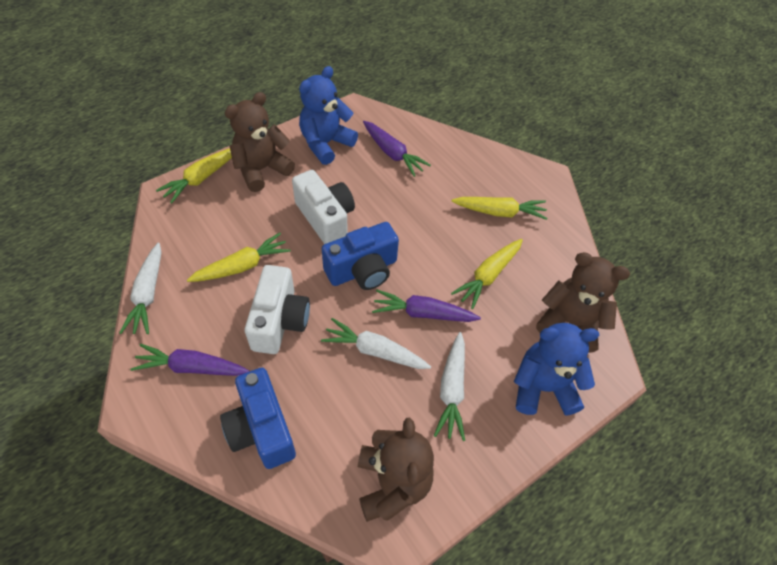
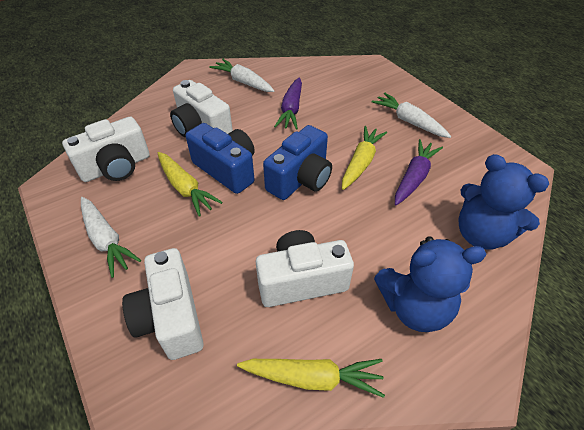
brown teddy bear: [225,92,295,192] [358,418,434,522] [536,252,630,353] = 3 -> none = 0
purple carrot: [130,344,250,376] [363,121,431,177] [372,289,481,322] = 3 -> [274,78,302,130] [395,139,443,205] = 2
white camera: [245,265,310,354] [292,170,355,244] = 2 -> [62,117,150,182] [122,248,204,360] [170,80,233,138] [256,230,354,307] = 4
yellow carrot: [156,148,232,204] [187,233,291,282] [451,197,547,220] [451,239,523,309] = 4 -> [158,152,223,217] [237,359,385,398] [342,126,387,190] = 3

